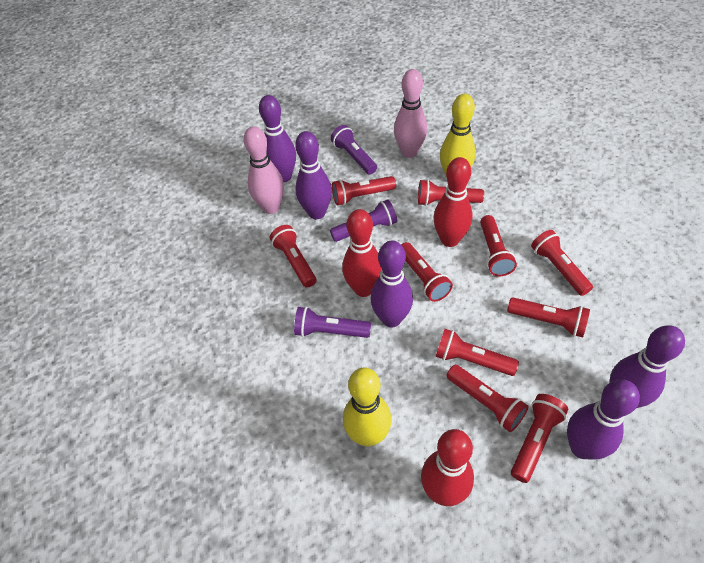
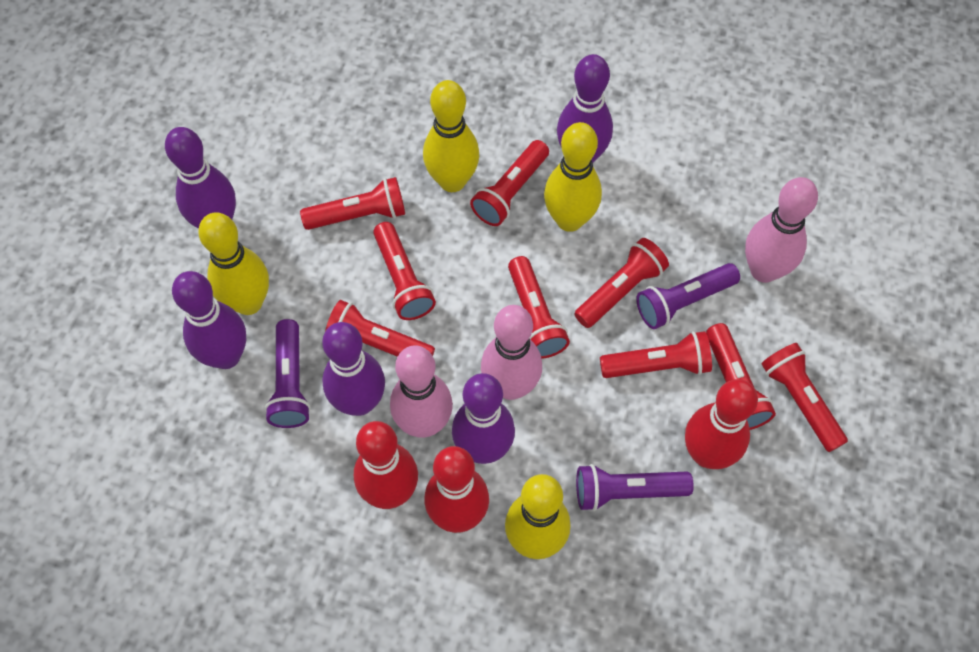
pink bowling pin: [244,126,284,214] [394,69,427,158] = 2 -> [390,345,453,438] [481,305,542,400] [745,177,818,283] = 3
red flashlight: [270,225,316,288] [332,176,396,205] [401,242,453,302] [418,179,484,206] [435,329,519,376] [447,365,529,432] [480,215,517,276] [507,297,590,337] [511,394,568,483] [531,230,593,296] = 10 -> [300,177,405,230] [325,300,435,357] [373,222,436,320] [470,140,549,226] [508,256,570,359] [574,238,669,328] [600,331,712,378] [706,323,776,430] [761,343,848,452] = 9
yellow bowling pin: [343,367,392,447] [440,94,476,178] = 2 -> [198,212,269,315] [423,80,479,192] [505,474,571,559] [544,122,602,232] = 4

